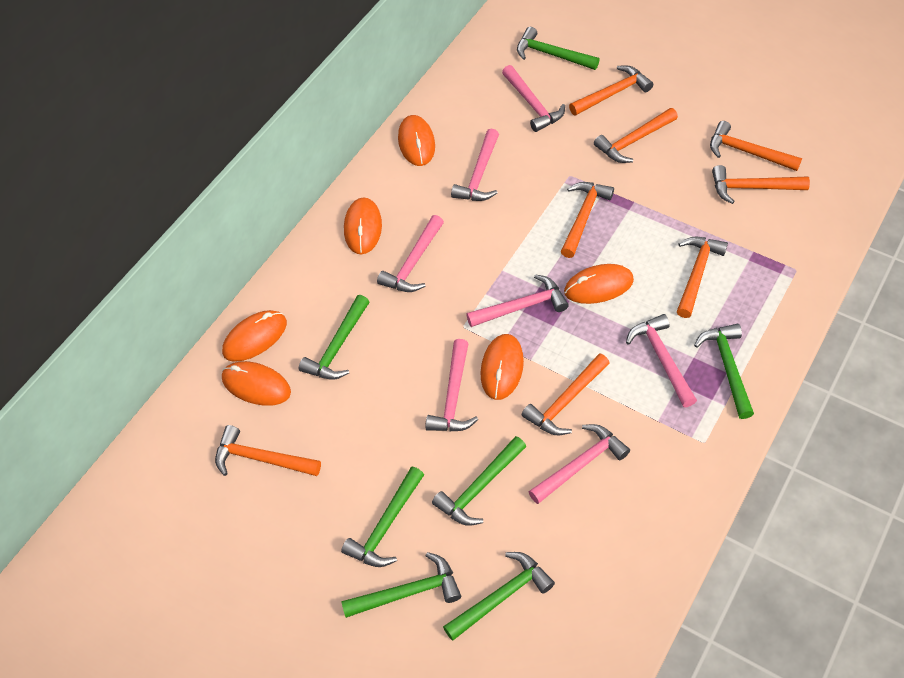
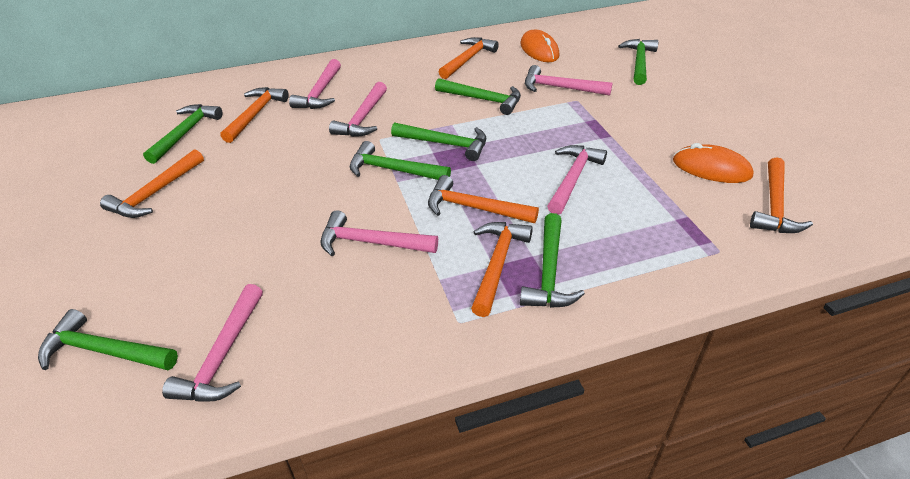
orange hammer: [215,425,321,476] [522,353,610,435] [561,182,614,258] [569,65,653,116] [594,108,678,163] [677,237,728,318] [710,121,802,171] [712,165,810,204] = 8 -> [100,149,204,218] [220,87,289,143] [428,175,539,223] [439,37,499,79] [471,222,533,317] [750,157,813,233] = 6
orange mouse: [222,310,287,362] [222,361,291,406] [344,197,382,255] [398,115,435,166] [480,334,524,400] [564,264,634,304] = 6 -> [520,30,559,62] [673,143,754,183] = 2
pink hammer: [377,215,444,292] [425,339,478,431] [451,129,499,201] [466,274,569,327] [502,65,565,132] [529,424,630,504] [626,314,697,407] = 7 -> [162,284,263,402] [289,59,341,109] [320,210,438,256] [329,82,387,137] [525,65,613,96] [547,145,607,214] = 6

